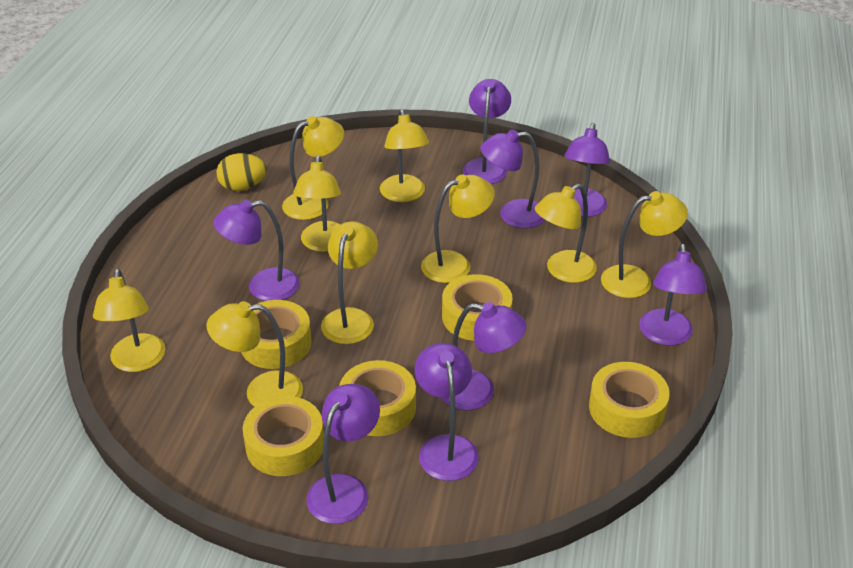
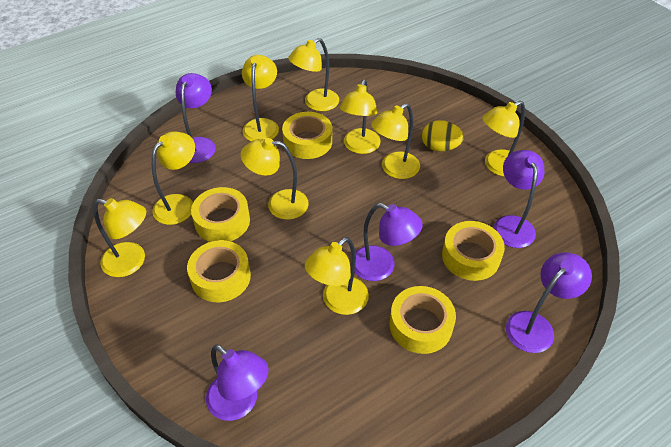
purple lamp: [213,199,300,301] [306,384,380,524] [415,343,479,481] [441,302,527,411] [463,79,511,184] [481,129,545,228] [564,123,610,217] [639,244,707,346] = 8 -> [176,73,216,163] [206,344,269,421] [351,203,423,281] [493,150,544,248] [506,252,592,353] = 5

